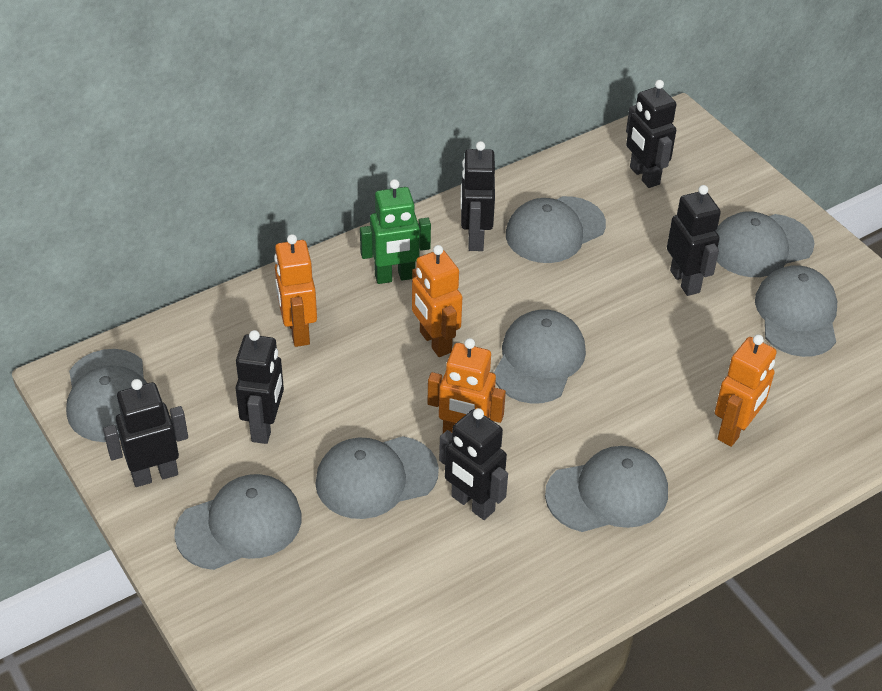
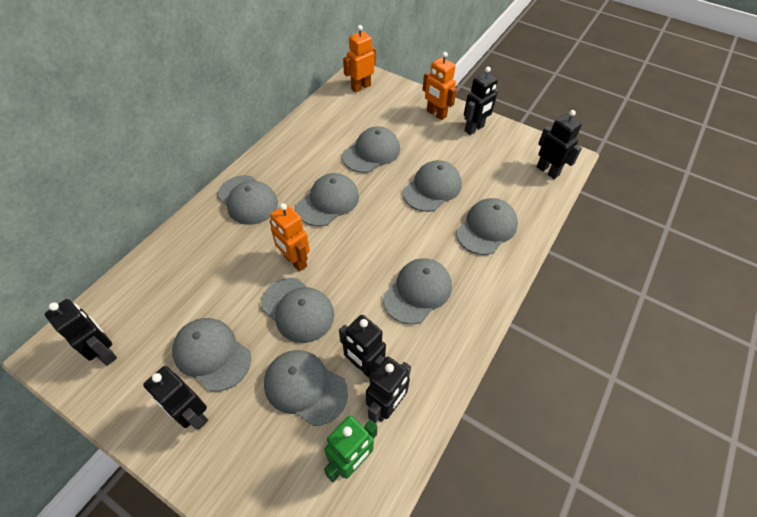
grey cap: [66,349,147,442] [174,474,302,570] [315,436,439,519] [494,309,586,403] [506,196,606,263] [545,446,668,532] [716,211,815,277] [755,265,837,357] = 8 -> [172,318,251,392] [217,175,278,225] [261,278,334,343] [264,350,348,426] [296,173,359,227] [342,126,400,173] [383,258,452,324] [403,160,462,212] [456,198,518,255] = 9
orange robot: [274,234,317,347] [412,245,462,357] [427,338,506,433] [715,334,777,447] = 4 -> [270,203,310,272] [343,25,376,93] [422,52,457,120] = 3

